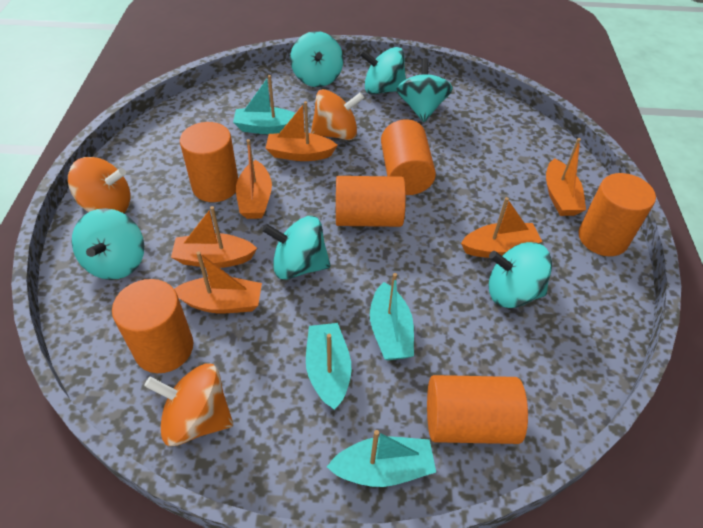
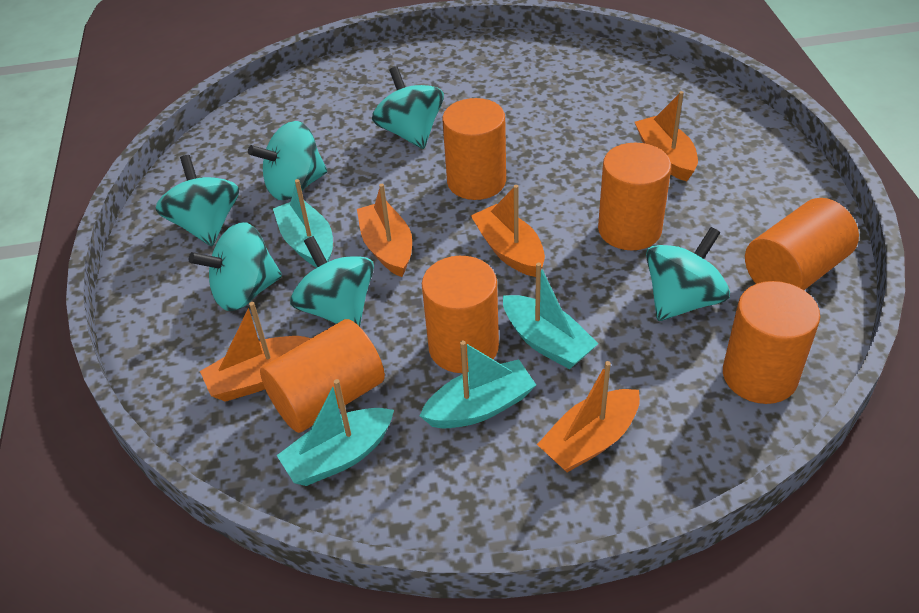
orange boat: [171,206,257,268] [175,251,262,313] [236,139,272,219] [266,101,338,161] [461,197,543,258] [546,138,586,216] = 6 -> [200,302,311,402] [357,184,412,277] [471,185,545,277] [537,361,640,472] [635,91,698,181] = 5
orange spinning top: [68,157,131,213] [144,364,233,446] [311,89,364,140] = 3 -> none = 0

